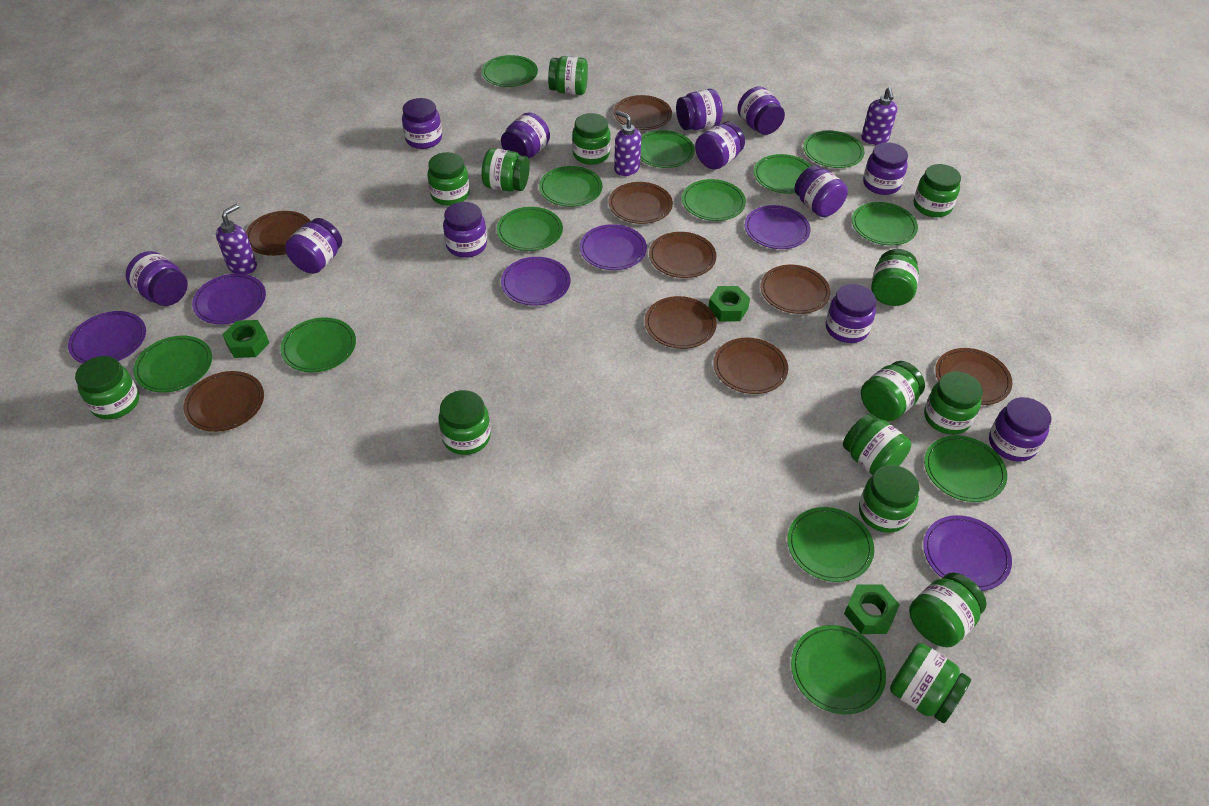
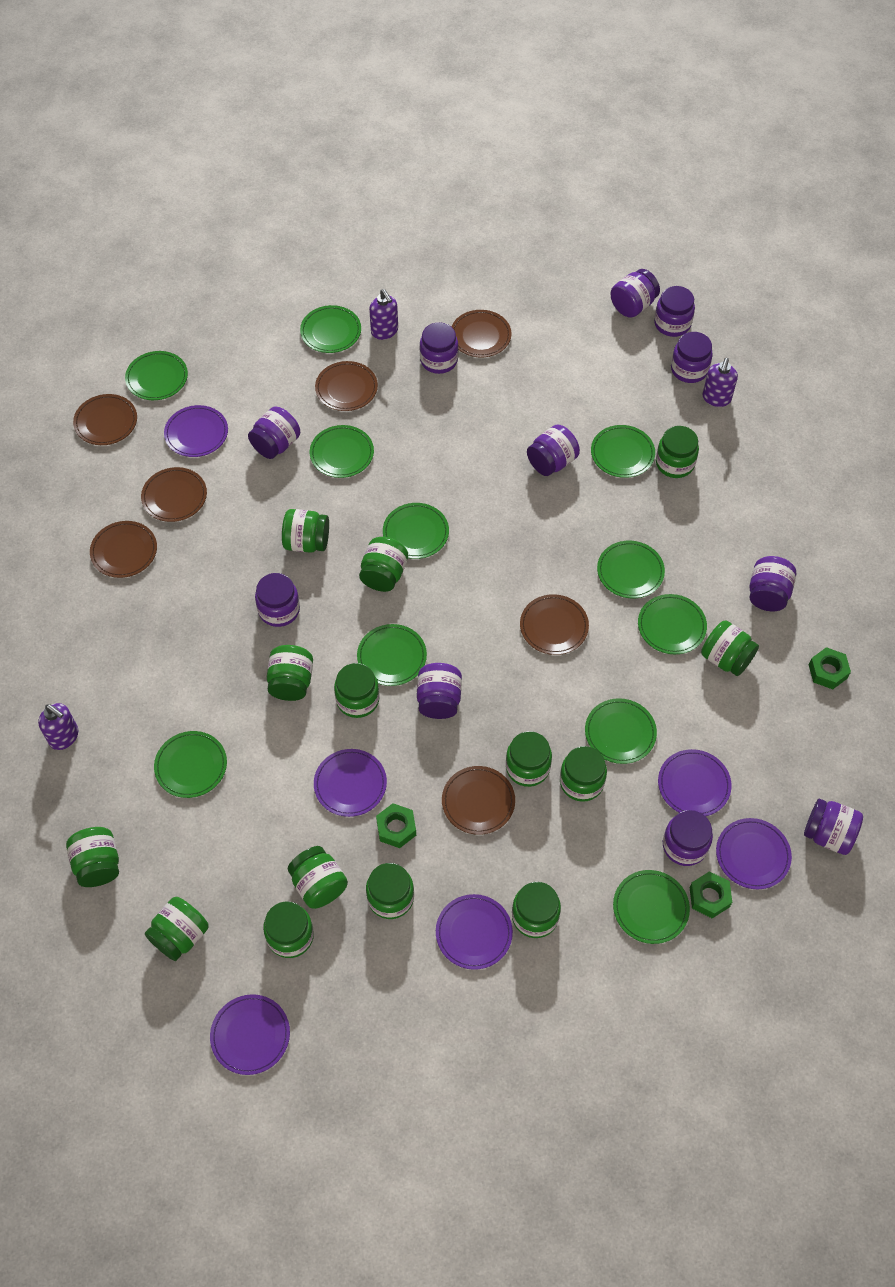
brown plate: [184,371,264,432] [246,211,311,256] [609,182,673,224] [614,95,672,130] [645,296,717,349] [649,232,717,278] [714,338,788,394] [760,265,830,314] [935,348,1012,405] = 9 -> [73,394,137,445] [90,521,157,578] [141,467,207,522] [315,361,378,411] [442,766,515,835] [452,310,512,357] [520,594,589,655] = 7
green plate: [133,336,212,393] [280,317,356,373] [482,55,538,87] [497,207,563,251] [539,166,602,207] [640,130,695,168] [682,179,746,221] [754,154,811,194] [787,507,874,582] [791,625,886,715] [803,131,864,168] [852,202,918,245] [924,436,1007,502] = 13 -> [125,351,188,400] [154,731,227,798] [300,305,361,353] [310,425,374,478] [357,624,427,686] [383,503,449,559] [585,698,657,764] [591,425,655,478] [597,541,665,598] [613,870,690,944] [638,594,707,654] = 11
purple jar: [126,251,188,306] [285,218,342,274] [402,98,442,149] [443,202,487,258] [501,112,550,158] [676,89,723,130] [695,121,745,170] [737,86,785,135] [795,165,848,217] [826,284,876,343] [863,142,908,195] [989,397,1051,462] = 12 -> [248,407,300,459] [255,573,300,627] [417,663,462,719] [420,322,458,374] [527,424,580,476] [611,269,660,318] [654,286,695,337] [663,810,713,866] [671,332,713,383] [750,556,796,611] [804,799,863,855] = 11

